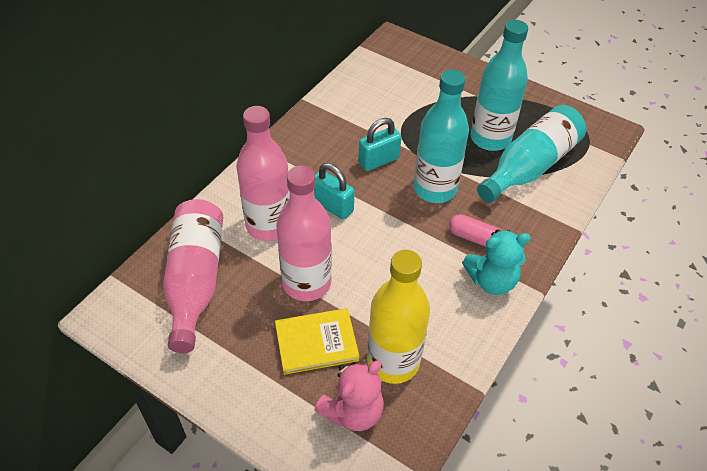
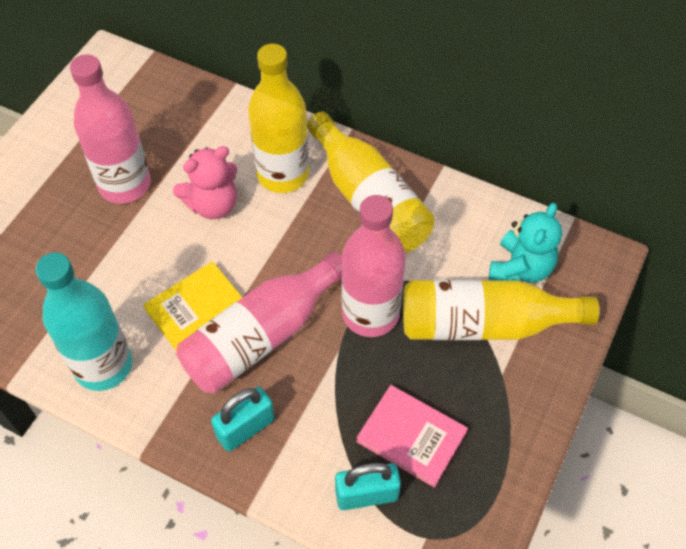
pink book: none = 0 -> [356,385,468,488] = 1
pink capsule: [449,214,501,247] = 1 -> none = 0
turquoise bottle: [413,70,469,203] [471,20,528,151] [477,105,586,203] = 3 -> [35,253,132,391] = 1
yellow bottle: [367,250,430,384] = 1 -> [248,44,309,193] [307,112,435,253] [403,280,599,340] = 3

